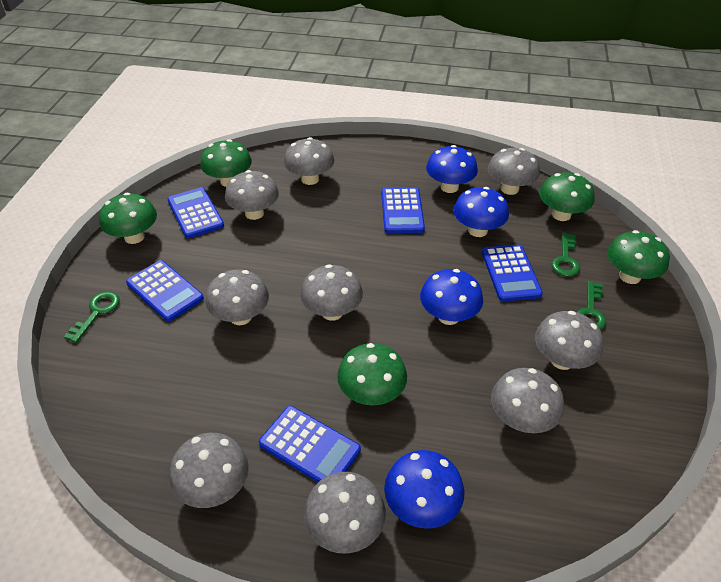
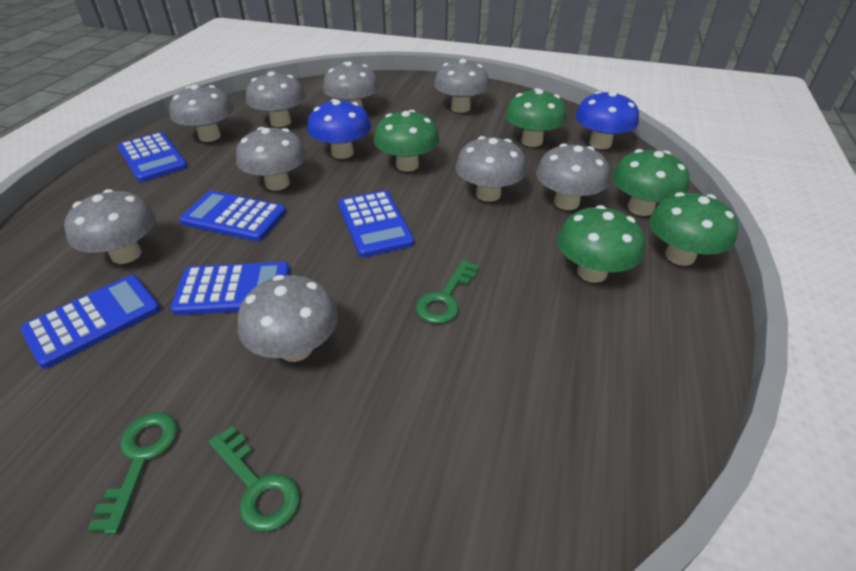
blue mushroom: [384,450,464,529] [420,269,483,325] [426,145,478,193] [453,187,509,237] = 4 -> [307,99,371,159] [575,91,639,149] = 2

